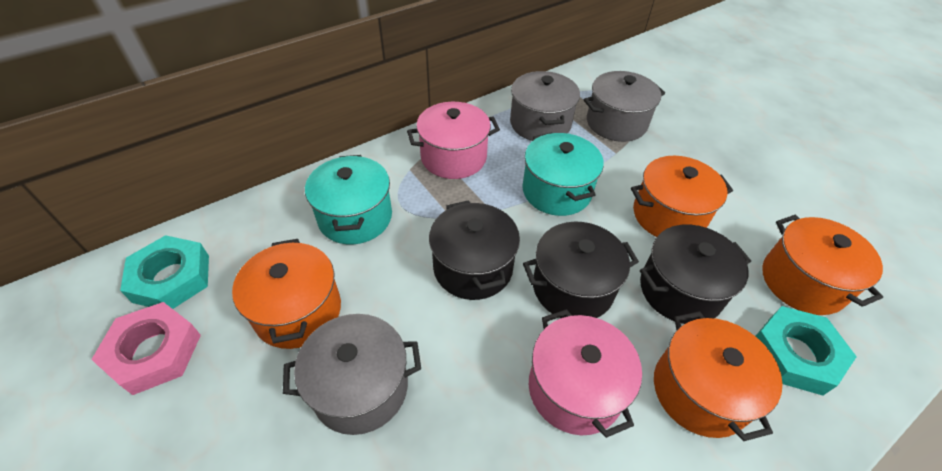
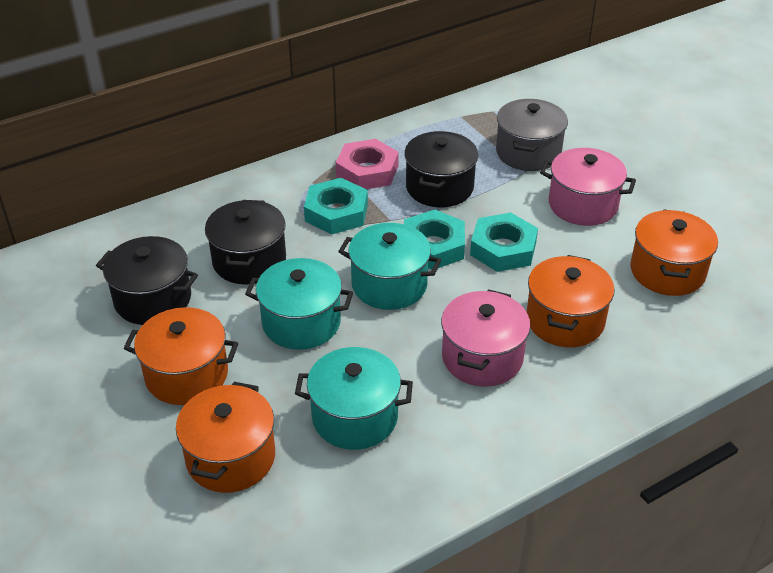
grey pot: [283,314,421,435] [510,71,580,141] [584,71,665,142] = 3 -> [496,99,568,171] = 1
turquoise nut: [120,235,209,309] [756,306,857,395] = 2 -> [304,178,368,235] [404,210,465,270] [470,213,538,272] = 3
turquoise pot: [305,155,392,244] [522,132,604,216] = 2 -> [245,258,353,350] [295,347,413,450] [338,223,441,310] = 3

